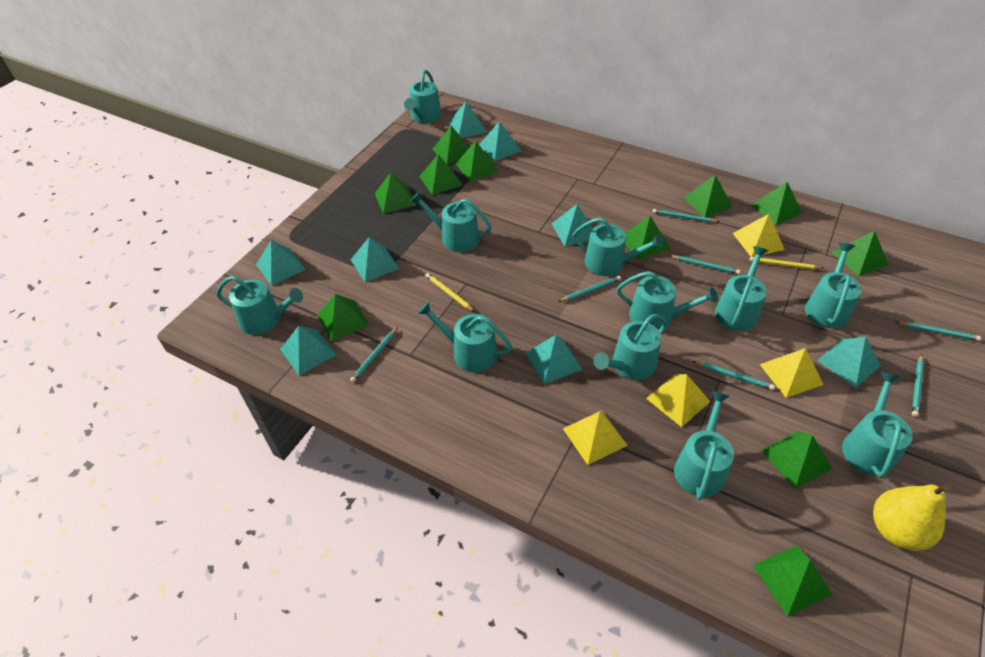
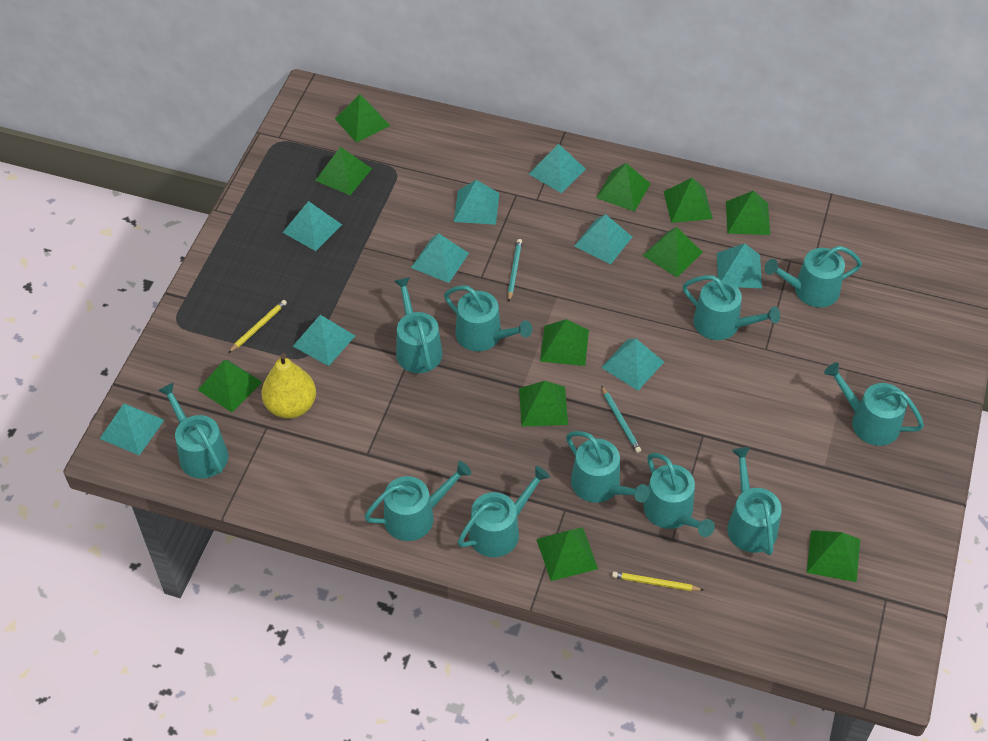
turquoise pencil: [350,327,398,383] [558,276,621,302] [653,209,719,223] [669,255,741,275] [693,361,775,390] [896,322,981,341] [912,354,924,417] = 7 -> [508,239,522,301] [601,386,641,453] = 2
turquoise pyramid: [256,240,306,286] [280,326,337,376] [351,237,400,282] [448,102,487,138] [479,121,521,161] [526,335,583,384] [552,204,593,247] [817,336,881,388] = 8 -> [100,404,164,455] [282,201,342,251] [293,315,355,366] [411,233,469,283] [454,180,499,225] [529,144,586,193] [574,214,632,264] [601,339,664,391] [717,243,762,288] = 9
yellow pyramid: [563,410,628,465] [646,374,710,427] [733,214,785,257] [760,348,824,398] = 4 -> none = 0

